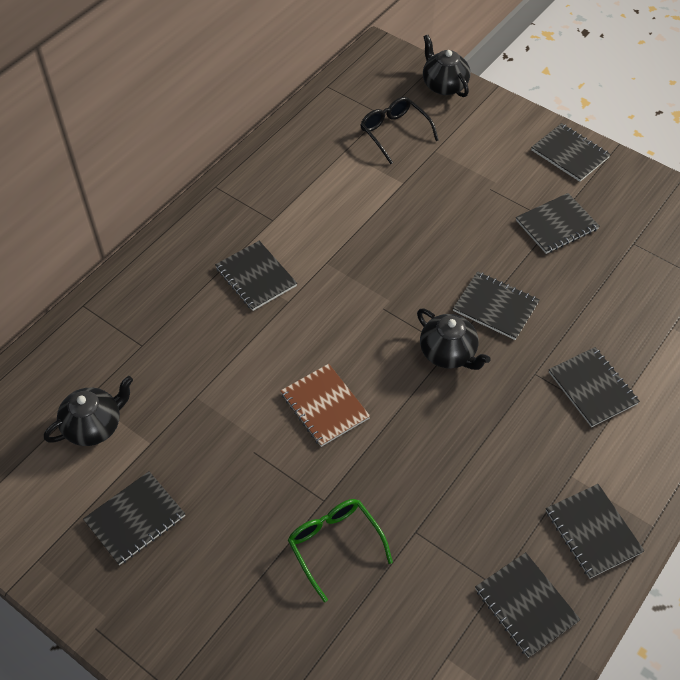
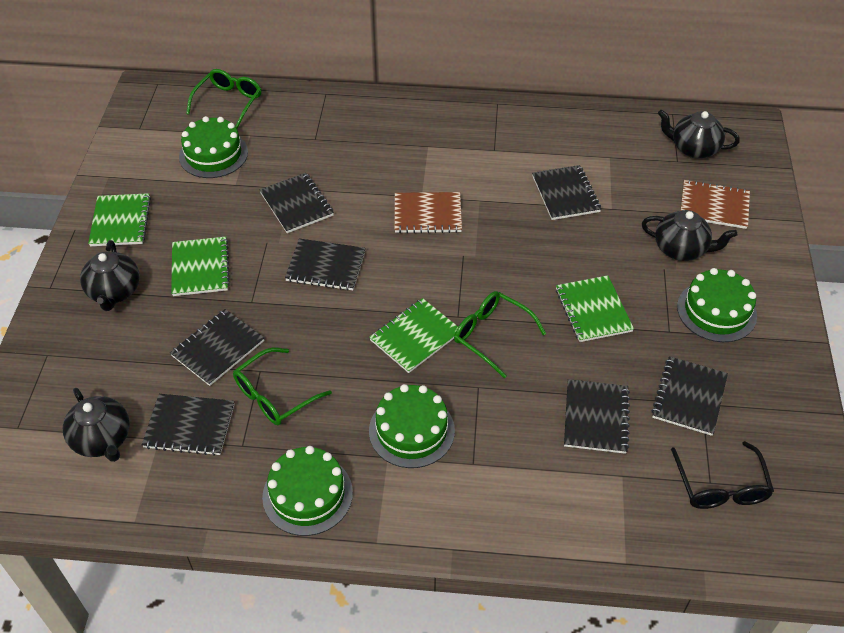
black notebook: [83,471,185,565] [215,241,297,311] [453,271,540,340] [475,552,581,658] [516,193,599,254] [531,123,611,182] [546,484,644,579] [549,347,640,427] = 8 -> [142,394,235,456] [170,309,264,386] [260,173,334,233] [285,239,365,291] [532,165,601,220] [564,379,630,454] [651,356,728,436] = 7
black teapot: [44,376,133,446] [417,309,491,370] [423,35,470,97] = 3 -> [63,388,130,462] [80,240,140,311] [642,210,737,261] [658,109,740,159] = 4
brown notebook: [281,364,370,447] = 1 -> [394,192,462,233] [680,179,750,229] = 2
green cake: none = 0 -> [179,116,248,178] [262,446,353,536] [369,384,455,468] [677,268,757,342] = 4
green glasses: [288,499,393,602] = 1 -> [186,69,261,129] [233,348,332,425] [454,291,546,378] = 3
green notebook: none = 0 -> [88,193,151,246] [171,237,230,296] [369,298,458,373] [556,275,634,342] = 4

